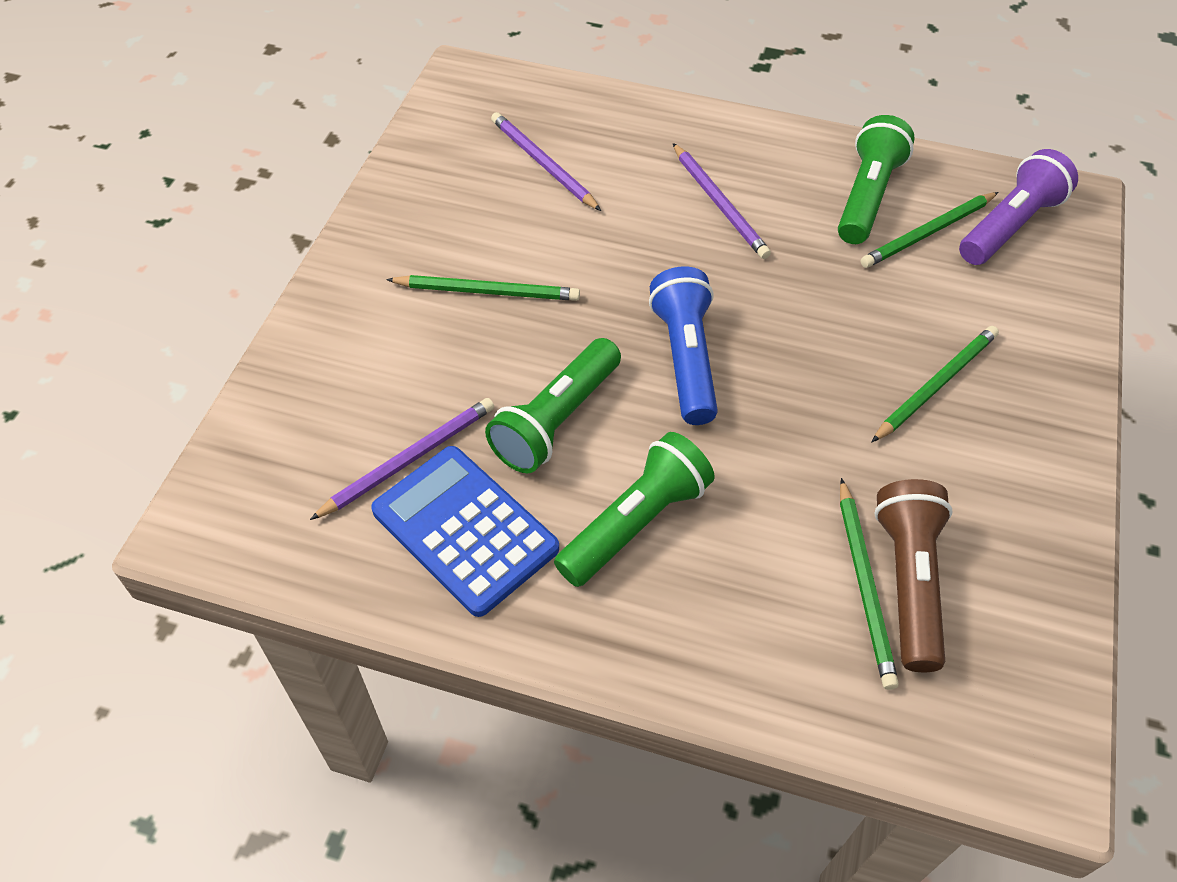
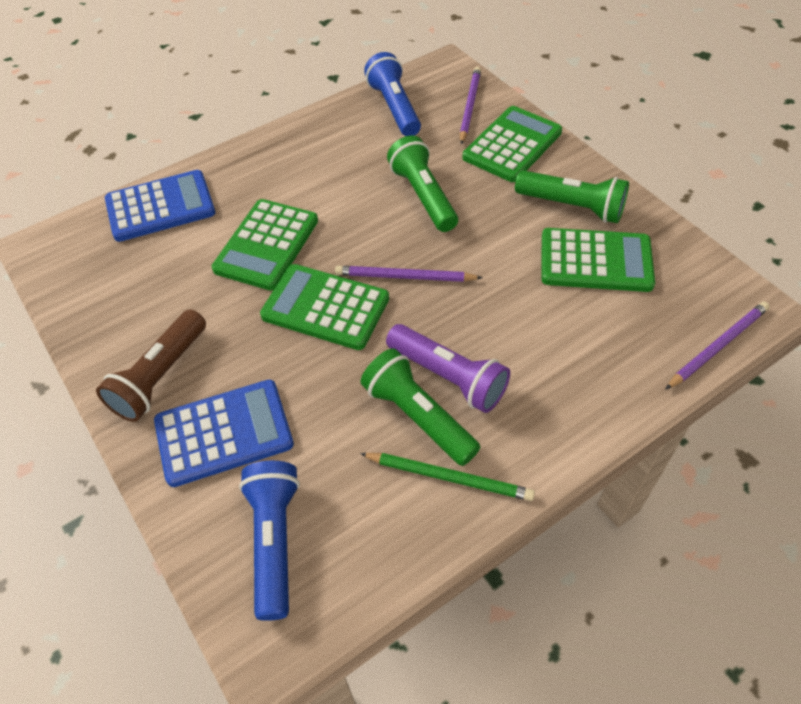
blue calculator: [371,446,559,617] = 1 -> [105,170,215,242] [154,380,294,487] = 2
blue flashlight: [649,266,718,425] = 1 -> [239,461,300,621] [364,52,421,136] = 2
green calculator: none = 0 -> [212,199,318,290] [260,264,389,350] [462,106,562,182] [541,228,655,292] = 4
green pencil: [386,275,580,301] [840,478,899,690] [861,192,998,268] [872,326,999,442] = 4 -> [360,453,535,501] = 1

